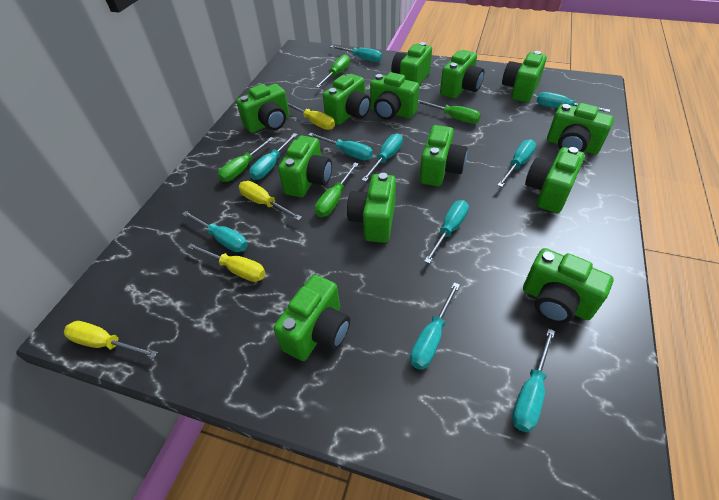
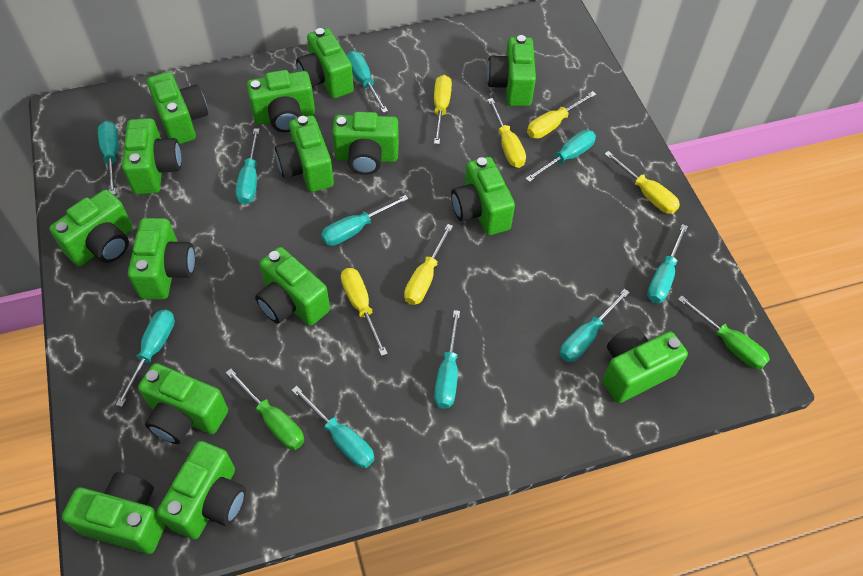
green camera: [236,84,290,133] [273,275,350,361] [278,136,332,198] [323,74,371,125] [347,173,396,243] [370,72,419,120] [391,42,432,86] [419,125,467,186] [440,50,484,99] [502,51,547,102] [523,248,614,323] [525,147,585,213] [547,103,614,154] = 13 -> [49,190,133,266] [62,472,165,554] [122,118,182,194] [128,218,195,299] [138,363,228,444] [147,72,208,144] [157,441,246,539] [247,70,315,132] [255,247,330,326] [275,116,334,192] [296,28,354,98] [332,112,399,175] [451,157,515,235] [487,35,536,106] [602,326,688,403] = 15
green screwdriver: [218,137,274,182] [315,162,359,217] [316,54,350,88] [418,100,481,124] = 4 -> [226,369,304,450] [678,295,770,369] = 2
yellow screwdriver: [64,321,158,358] [187,243,265,282] [239,181,302,221] [287,102,335,130] = 4 -> [341,268,388,356] [404,224,453,305] [434,75,452,144] [488,98,526,168] [527,91,597,139] [605,151,680,214] = 6

